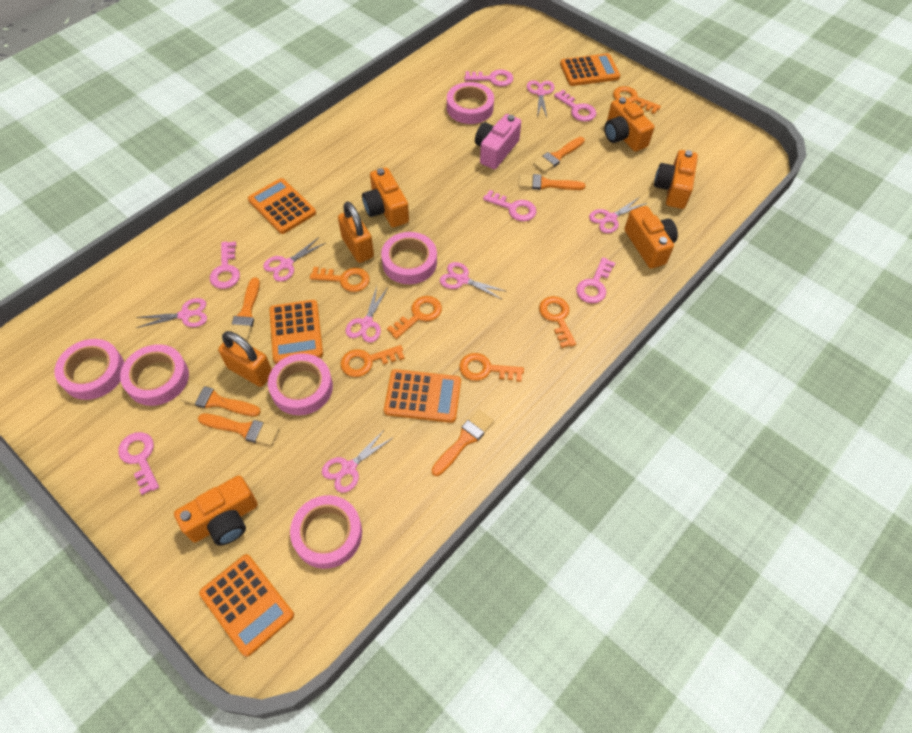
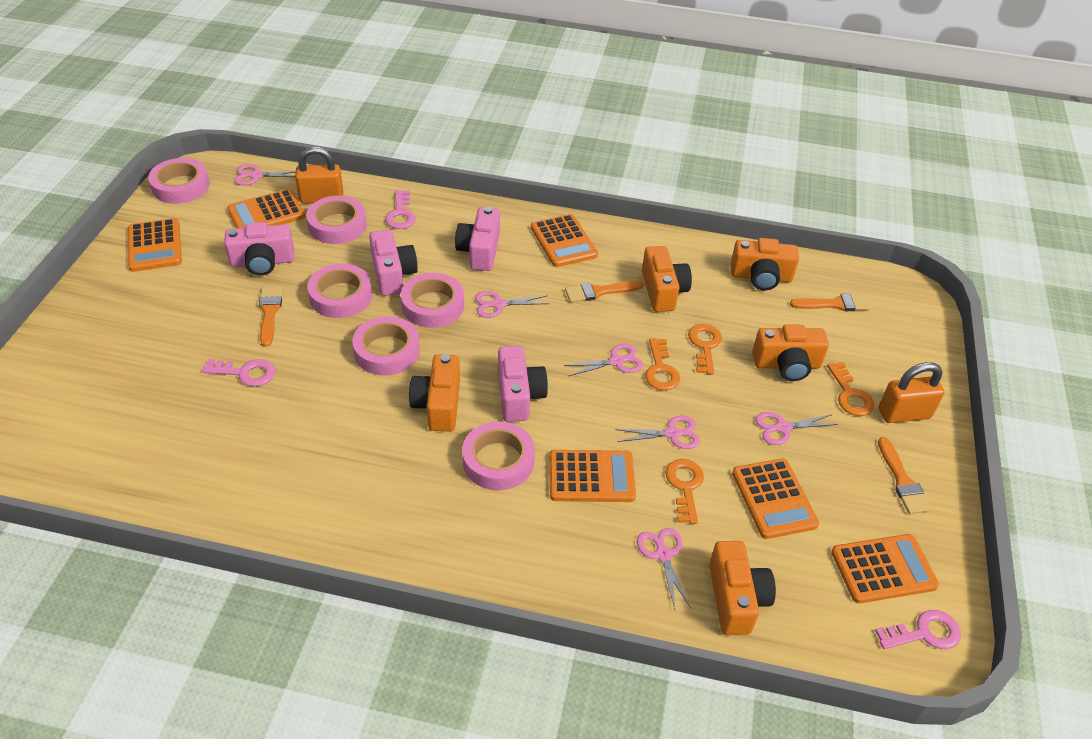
orange brush: [180,383,261,417] [198,414,279,446] [231,277,260,340] [431,409,494,476] [519,174,586,190] [533,137,585,173] = 6 -> [259,286,283,347] [565,280,644,302] [790,294,871,311] [878,437,931,514] = 4
orange calculator: [199,554,294,657] [248,178,316,234] [269,300,323,364] [384,369,461,423] [560,53,620,86] = 5 -> [128,218,182,272] [227,189,305,228] [531,214,598,267] [549,450,636,502] [732,458,819,539] [831,534,939,604] = 6
orange key: [310,267,370,292] [340,345,405,377] [387,296,442,339] [459,353,524,382] [539,296,576,348] [613,86,661,114] = 6 -> [645,338,680,391] [665,459,704,524] [688,324,722,374] [827,362,874,416] = 4
pink camera: [475,114,521,169] = 1 -> [224,222,294,275] [369,230,418,296] [455,207,500,271] [498,346,548,422] = 4
pink key: [118,432,159,495] [210,241,240,289] [464,70,513,86] [483,190,537,221] [554,90,597,122] [576,257,615,303] = 6 -> [202,359,275,387] [385,190,416,229] [875,610,961,649] = 3
pink scissors: [136,298,207,328] [263,237,325,282] [322,429,393,493] [346,286,388,343] [440,262,507,299] [527,80,555,118] [589,198,647,233] = 7 -> [234,164,296,185] [475,291,550,318] [564,344,643,376] [615,416,700,449] [637,528,691,609] [755,412,839,445] = 6

